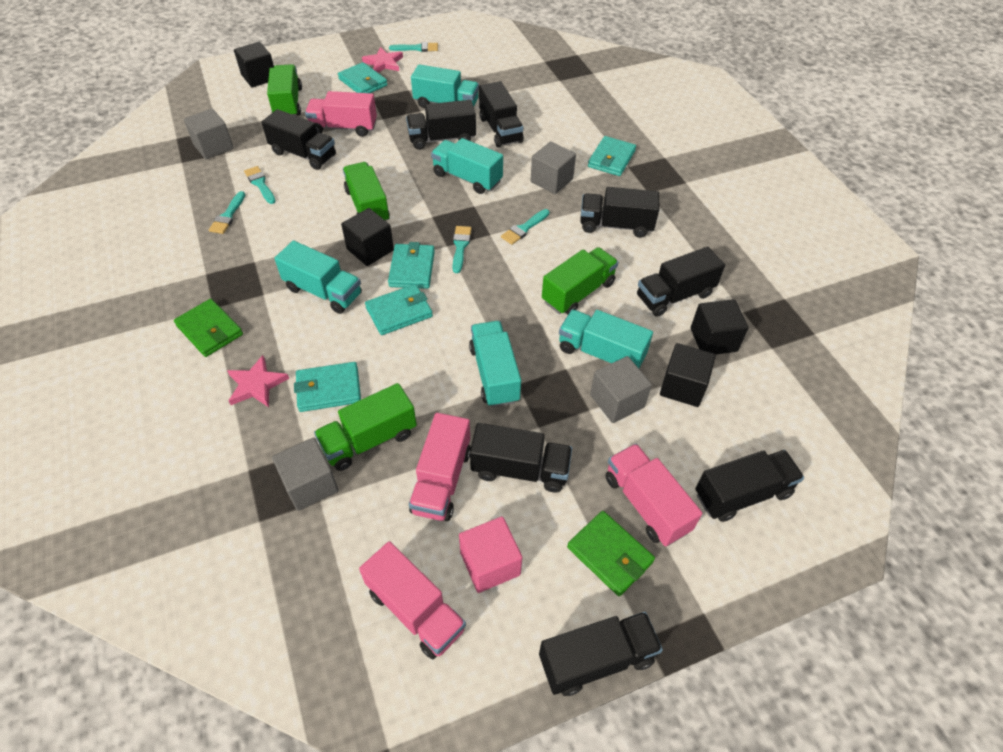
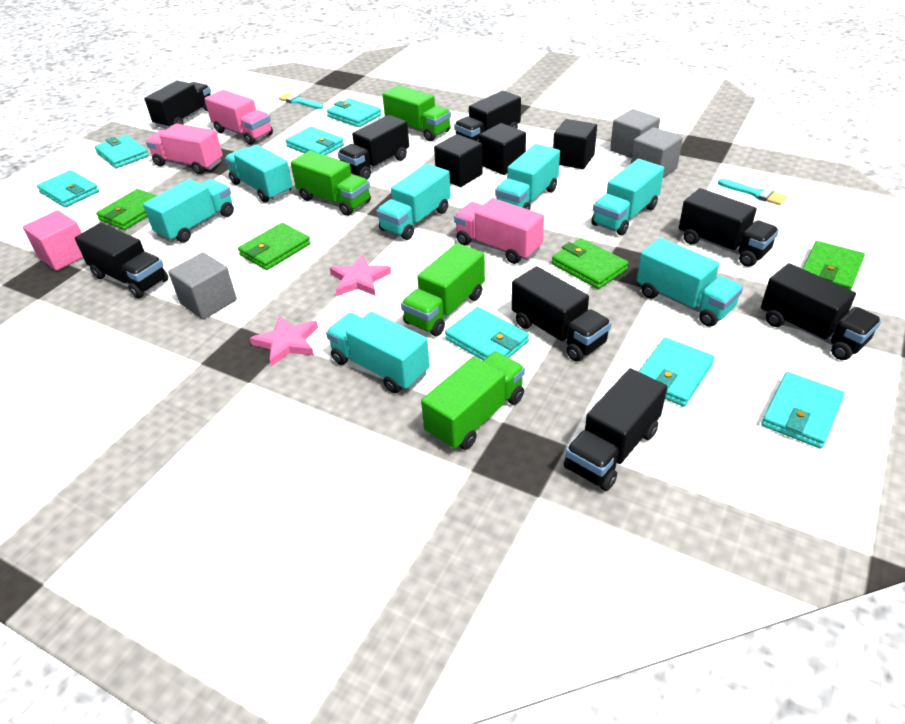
black cube: [234,42,274,87] [341,208,394,266] [660,343,716,407] [691,299,749,355] = 4 -> [434,134,483,187] [479,123,526,175] [553,119,597,169] = 3
green wallet: [174,299,243,357] [567,511,655,596] = 2 -> [96,189,157,230] [238,223,311,270] [552,238,629,289] [802,241,865,290] = 4
grey cube: [184,109,234,159] [272,438,338,511] [530,141,576,194] [590,356,652,423] = 4 -> [168,252,237,319] [610,109,660,158] [631,127,683,178] = 3
pink truck: [305,91,377,137] [359,541,466,659] [409,413,471,521] [605,444,702,546] = 4 -> [146,123,223,174] [205,90,273,145] [454,198,544,264] = 3
turquoise brush: [209,191,245,234] [244,166,276,204] [389,42,438,52] [453,226,472,273] [501,209,549,245] = 5 -> [278,93,323,109] [718,179,787,205] = 2
turquoise truck: [275,241,362,314] [411,64,479,108] [431,138,503,194] [469,321,521,407] [559,310,653,368] = 5 -> [143,179,234,243] [225,144,293,203] [326,312,430,393] [376,164,451,240] [495,144,560,210] [591,159,664,236] [637,238,743,327] = 7
turquoise wallet: [294,362,361,412] [338,62,388,93] [365,284,433,335] [388,242,435,289] [588,136,636,176] = 5 -> [37,170,99,207] [94,135,149,168] [286,126,344,155] [326,98,382,127] [445,307,529,360] [639,337,715,407] [761,372,845,449] = 7

